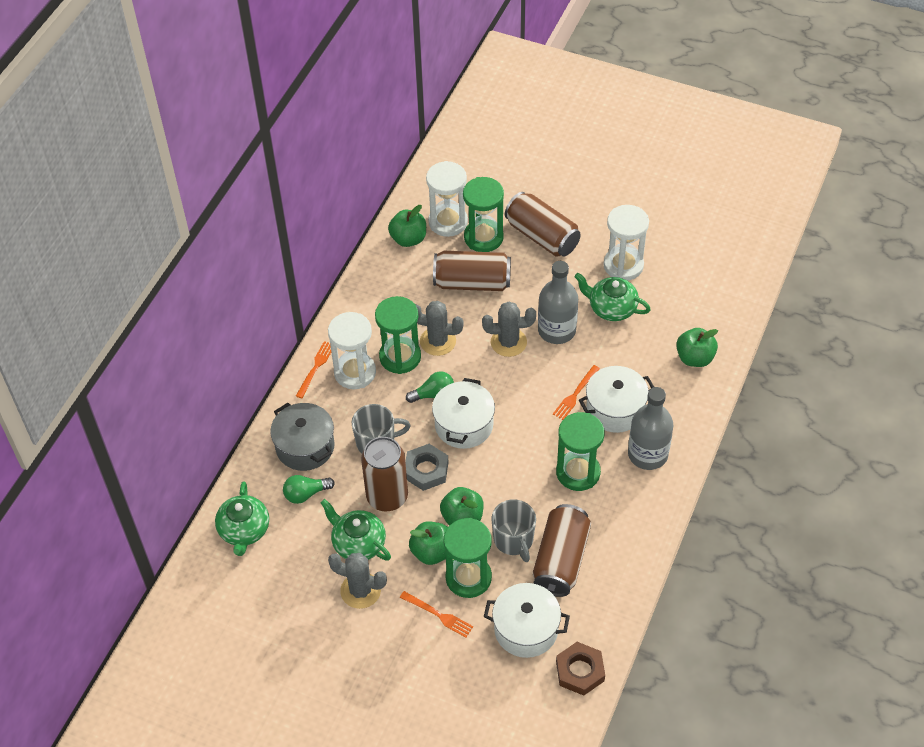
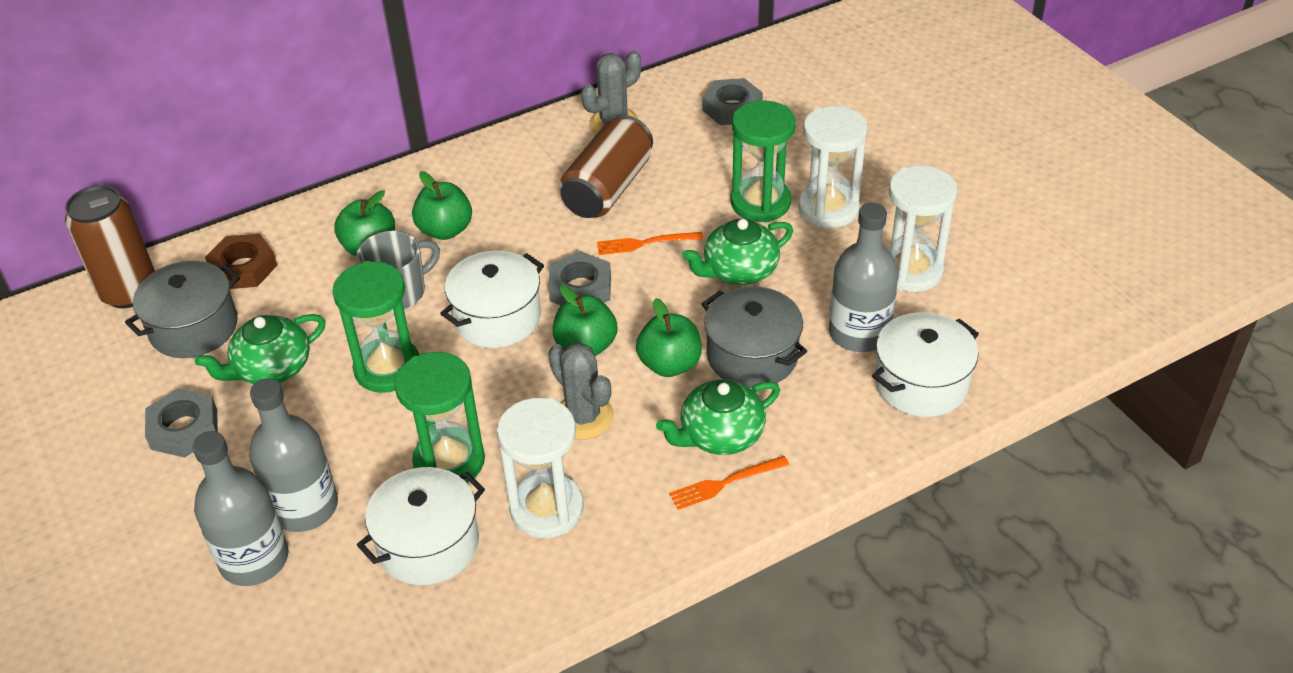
brown can: [361,437,408,512] [433,251,511,291] [505,192,581,257] [533,504,591,597] = 4 -> [65,185,155,308] [560,115,653,218] = 2
green hourglass: [375,296,421,374] [444,518,492,598] [463,177,504,252] [556,412,605,491] = 4 -> [332,261,419,393] [394,352,485,483] [731,100,796,222] = 3
green light bulb: [283,475,335,504] [406,371,454,403] = 2 -> none = 0
grey bottle: [538,261,578,344] [628,387,673,470] = 2 -> [192,431,288,586] [249,378,338,532] [829,203,898,352] = 3
grey cactus: [328,553,387,609] [416,301,464,356] [482,302,536,357] = 3 -> [548,342,614,440] [581,50,641,134] = 2
grey mug: [352,404,411,453] [492,499,536,562] = 2 -> [357,230,440,309] = 1
grey nut: [405,444,448,491] = 1 -> [145,389,218,458] [548,251,611,306] [702,78,763,125] = 3
grey pot: [270,403,335,471] = 1 -> [125,261,240,358] [702,286,807,388] = 2
orange fork: [296,341,331,398] [400,591,473,637] [553,365,600,420] = 3 -> [597,232,703,255] [669,456,789,510] = 2

